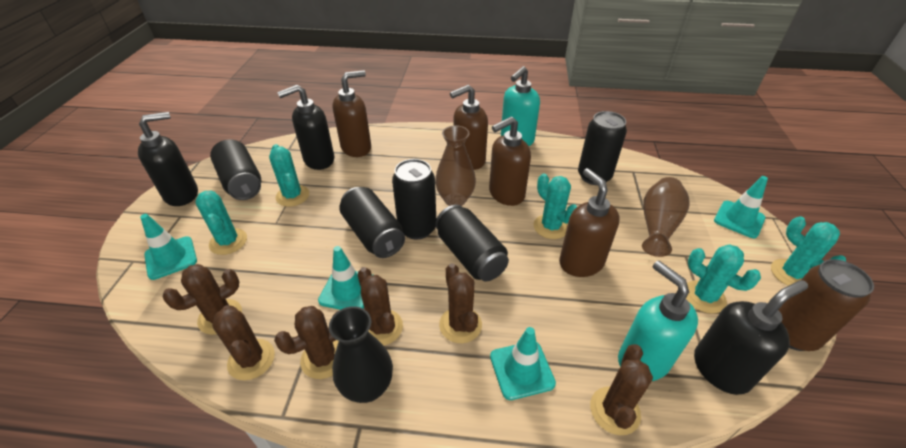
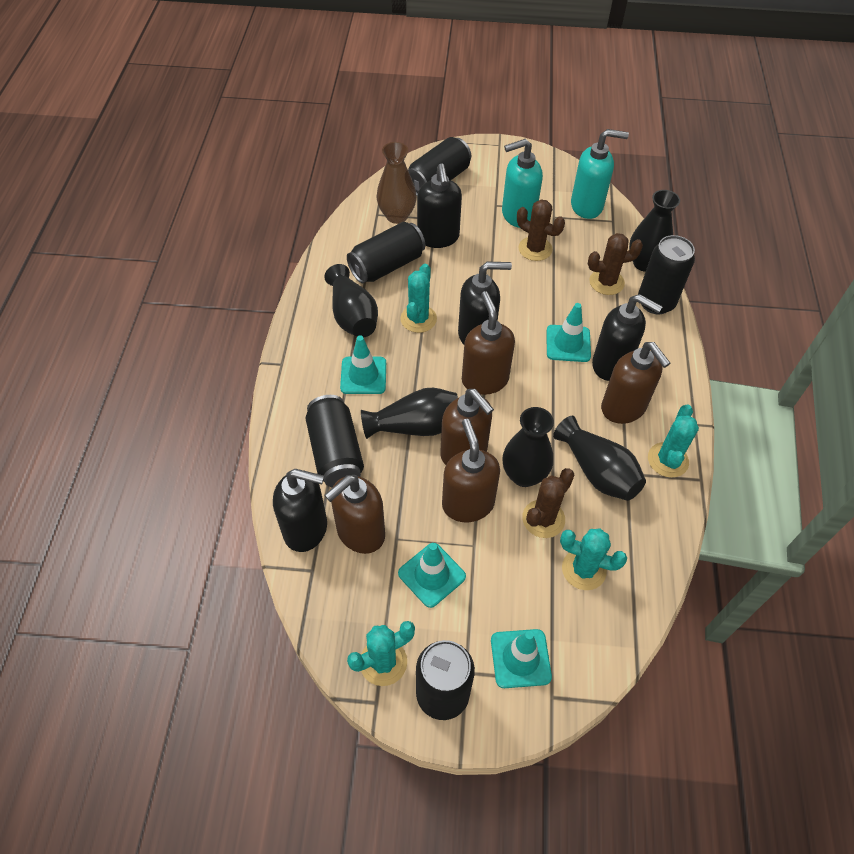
black soap dispenser: [138,112,198,206] [277,85,334,170] [694,280,808,395] = 3 -> [273,469,327,552] [417,163,462,248] [458,262,512,345] [592,294,663,381] = 4
black vase: [329,306,393,403] = 1 -> [324,264,378,338] [361,388,458,439] [502,407,554,487] [553,416,646,501] [629,190,680,272] = 5
brown cactus: [162,264,242,335] [212,305,275,380] [274,306,339,379] [358,267,403,346] [439,263,482,343] [590,344,653,435] = 6 -> [517,199,565,261] [522,468,574,538] [588,233,643,295] = 3
brown can: [779,259,874,351] = 1 -> none = 0
brown soap dispenser: [333,70,371,157] [450,85,488,170] [489,117,531,206] [559,168,620,277] = 4 -> [325,475,385,554] [440,389,494,465] [442,419,500,522] [462,291,515,395] [601,342,671,424] = 5
brown vase: [435,125,476,206] [642,177,690,257] = 2 -> [376,142,417,224] = 1
turquoise cactus: [195,190,247,255] [269,144,309,207] [534,174,577,239] [686,244,761,314] [771,216,846,286] = 5 -> [347,621,415,686] [400,264,437,333] [560,528,627,590] [648,404,699,478] = 4

